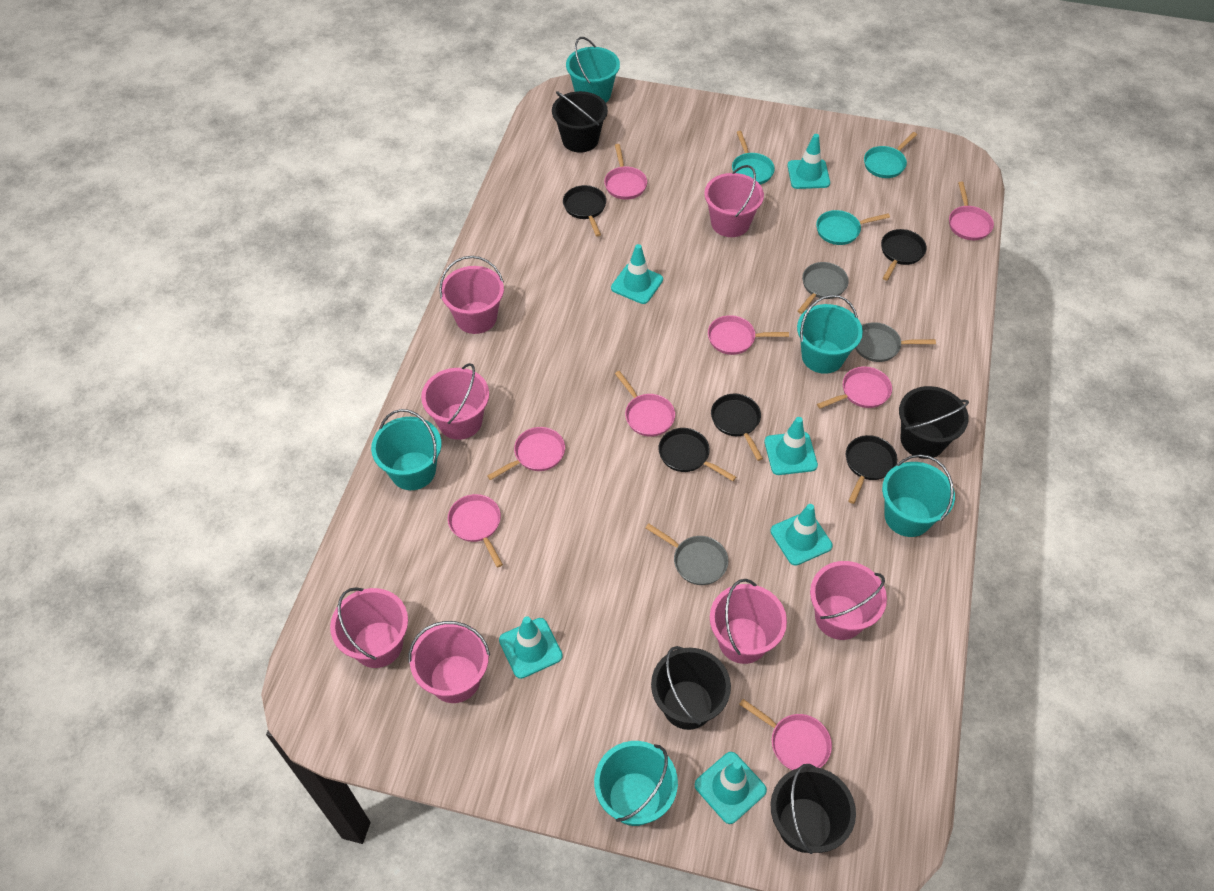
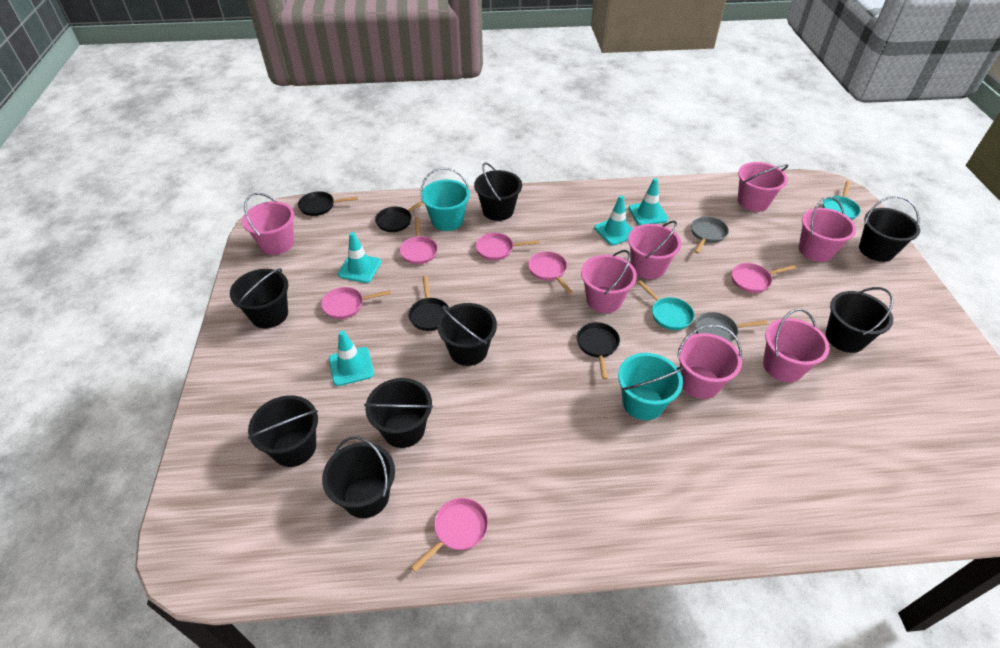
black bucket: [552,91,608,153] [651,646,731,730] [771,764,856,854] [899,386,969,459] = 4 -> [230,268,288,328] [248,395,318,467] [322,436,395,518] [364,378,433,448] [437,303,497,366] [474,163,522,221] [826,287,893,353] [859,196,920,262] = 8
black pan: [563,185,606,237] [658,428,736,481] [711,394,763,461] [846,435,897,504] [881,229,927,280] = 5 -> [298,191,358,216] [375,201,424,232] [408,276,449,331] [577,322,620,379] = 4
grey pan: [646,524,729,585] [797,262,849,314] [855,322,936,362] = 3 -> [691,216,729,253] [695,312,768,343] = 2
pink pan: [448,494,503,568] [487,427,565,480] [604,144,647,200] [615,371,675,437] [708,315,789,355] [739,699,832,770] [817,366,892,409] [949,182,994,240] = 8 -> [321,287,391,319] [400,217,438,264] [411,498,488,572] [475,233,540,260] [528,251,573,294] [731,263,796,293] = 6
turquoise bucket: [371,409,441,490] [566,37,620,103] [594,741,678,826] [797,295,863,374] [882,454,955,537] = 5 -> [420,168,470,231] [618,353,683,420] = 2
turquoise pan: [732,131,775,184] [816,210,890,245] [864,132,917,178] = 3 -> [638,281,694,330] [823,181,861,220] = 2
turquoise traffic cone: [499,616,563,679] [611,244,663,304] [695,752,767,824] [765,417,818,475] [770,504,833,566] [787,134,830,189] = 6 -> [329,331,374,386] [338,232,381,283] [594,195,633,246] [628,178,668,225] = 4

